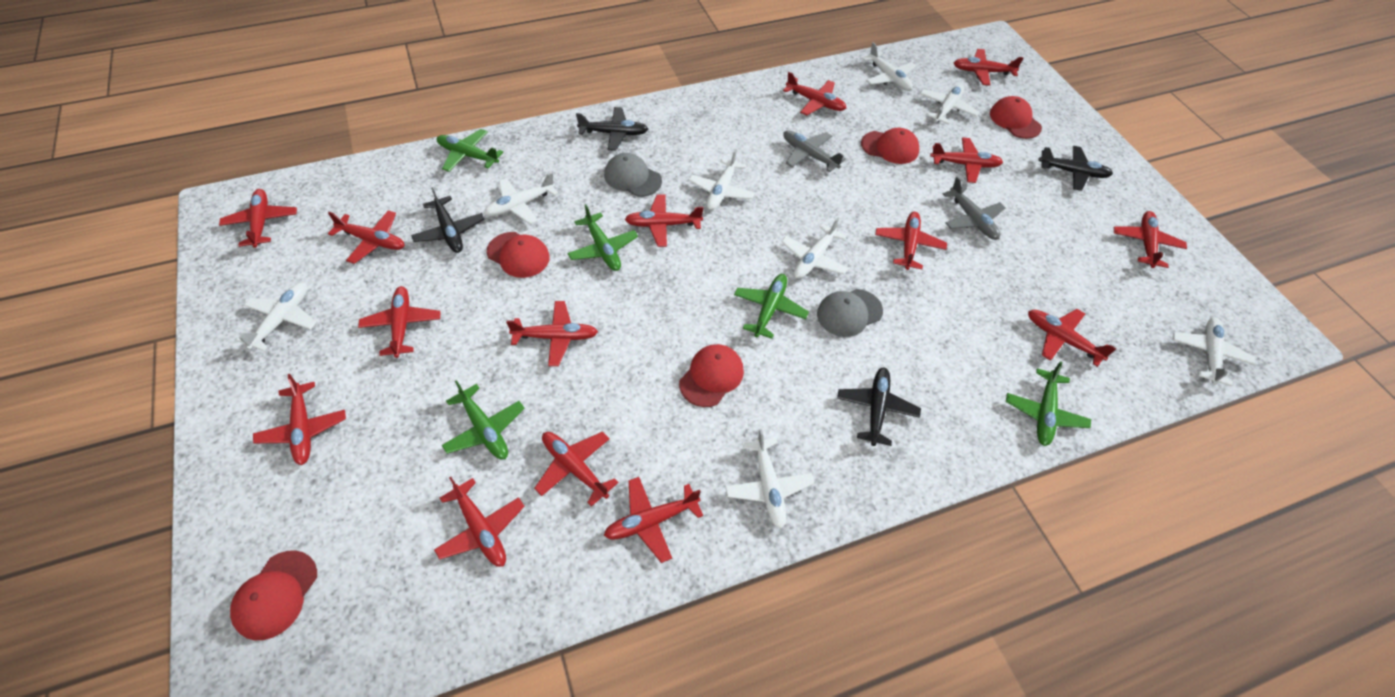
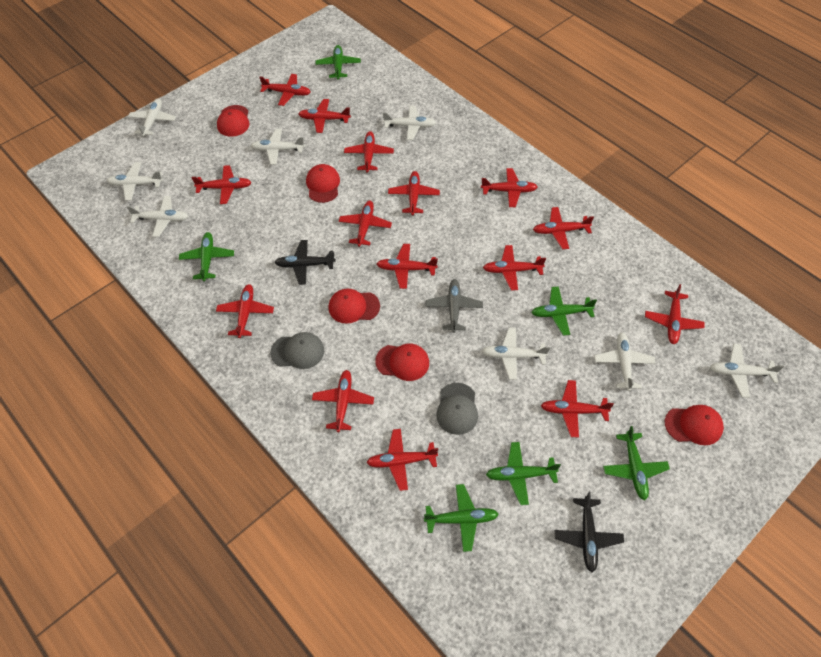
black plane: [411,187,485,253] [576,107,648,151] [837,367,921,446] [1038,146,1113,191] = 4 -> [274,240,336,285] [554,492,624,572] = 2
green plane: [436,129,503,172] [442,380,525,460] [567,204,638,271] [734,274,809,339] [1006,361,1091,446] = 5 -> [179,232,234,281] [316,45,361,80] [424,484,499,552] [486,442,561,505] [531,286,597,336] [603,426,670,500] = 6
grey plane: [783,130,846,172] [943,177,1006,240] = 2 -> [426,279,483,333] = 1

